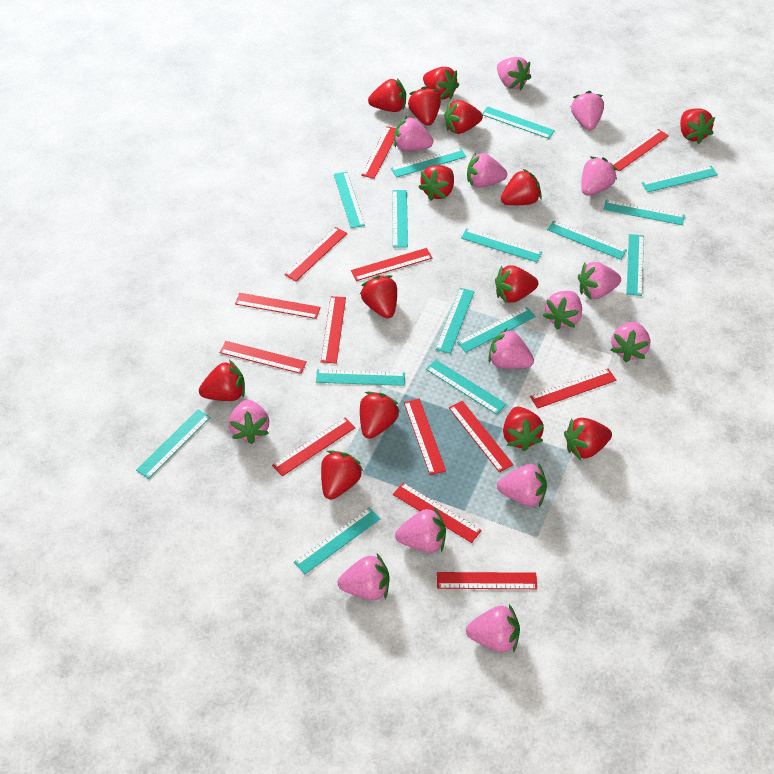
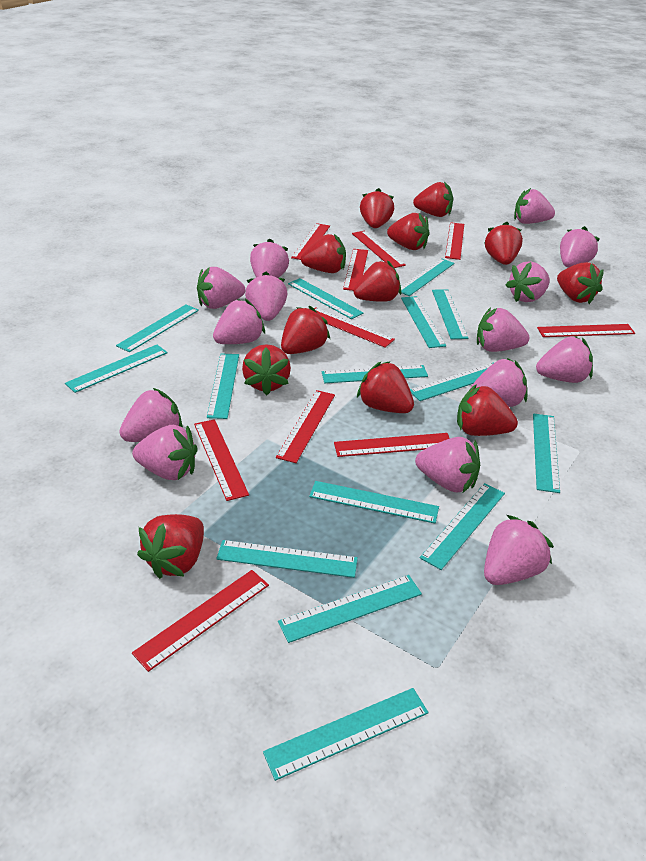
red ruler: [219,341,307,374] [235,293,321,319] [272,417,355,476] [284,227,347,281] [321,296,346,363] [351,248,432,281] [361,126,396,179] [393,483,482,543] [404,399,446,475] [437,572,537,589] [449,401,513,473] [530,369,616,409] [610,129,669,171] = 13 -> [132,570,269,672] [194,419,249,501] [276,390,335,463] [291,223,330,260] [314,307,395,347] [334,433,450,457] [343,249,368,291] [352,231,406,268] [445,222,464,260] [537,324,635,337] = 10
red strawberry: [199,360,245,401] [321,450,364,500] [360,275,397,318] [360,392,400,439] [368,78,406,112] [408,86,441,126] [418,165,454,201] [423,67,459,99] [444,100,483,134] [495,265,538,303] [501,169,542,205] [503,407,544,451] [564,418,612,460] [680,109,715,144] = 14 -> [137,514,204,579] [242,344,291,395] [281,306,330,354] [301,234,346,273] [353,260,401,302] [357,361,414,413] [360,188,394,228] [387,213,429,250] [413,182,453,217] [457,384,518,436] [484,222,523,265] [557,262,604,304] = 12

